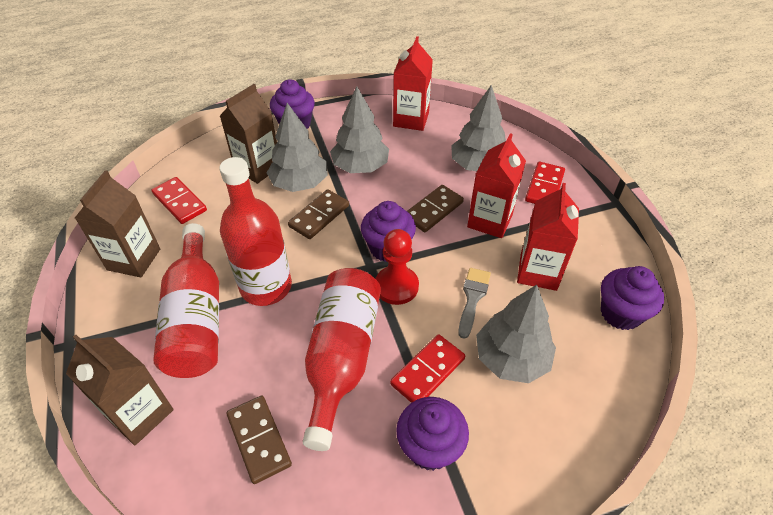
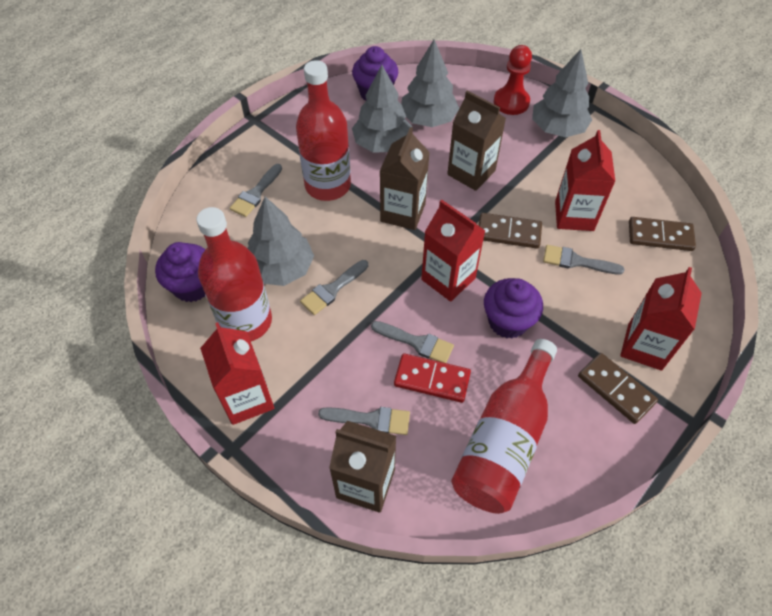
grey brush: [458,268,491,339] = 1 -> [230,164,282,217] [300,260,368,315] [318,407,410,435] [371,321,454,363] [543,245,625,275] = 5
purple cupcake: [270,79,315,129] [361,201,416,262] [396,397,469,471] [601,266,664,330] = 4 -> [155,242,205,302] [352,46,398,101] [484,278,543,339] = 3
red carton: [393,36,433,131] [467,133,526,238] [517,183,579,291] = 3 -> [200,322,274,425] [421,200,485,302] [555,130,616,231] [620,267,702,371] = 4
red domino: [152,177,207,224] [390,334,465,403] [525,162,565,204] = 3 -> [394,353,471,403] = 1

